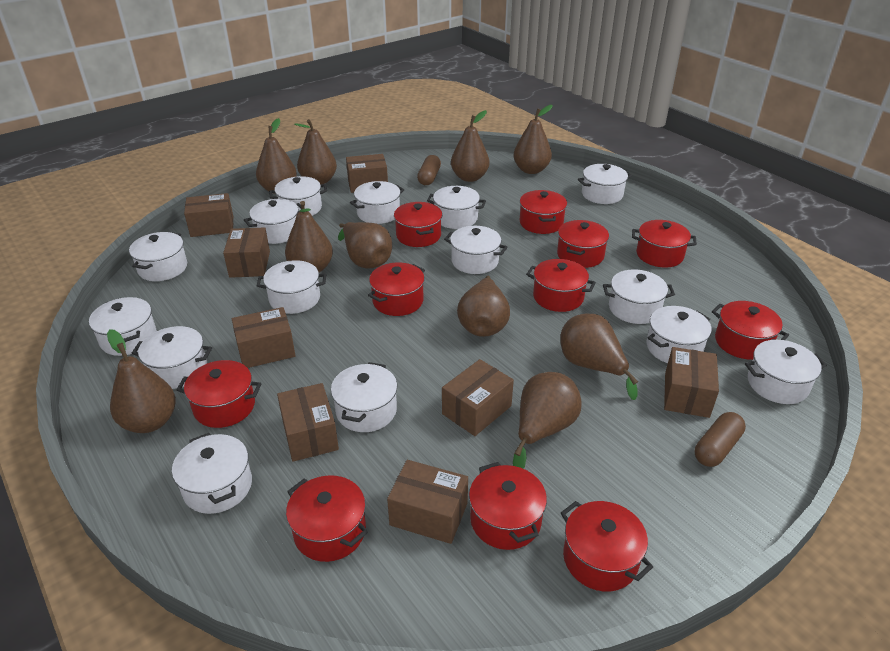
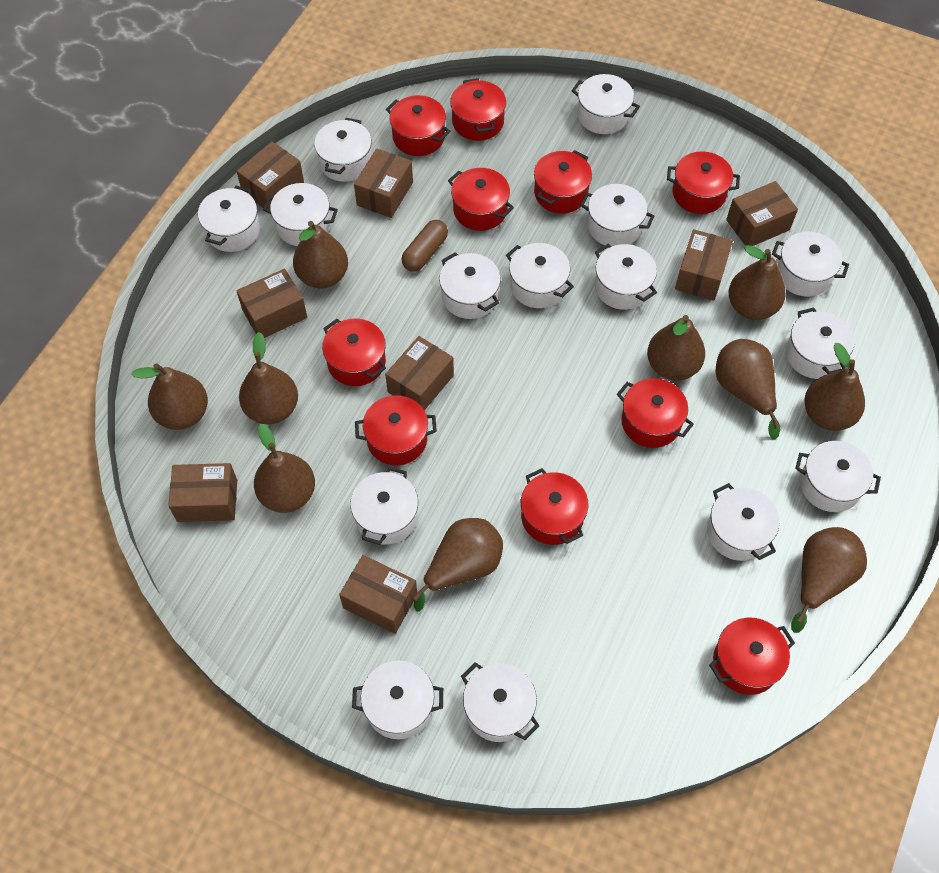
brown capsule: [417,155,441,185] [695,412,746,467] = 2 -> [401,220,448,272] = 1
red pot: [176,360,262,428] [286,475,368,562] [368,263,425,316] [394,202,442,247] [469,462,547,550] [520,190,567,234] [526,259,596,312] [557,220,609,268] [561,501,653,592] [632,220,697,267] [712,301,789,360] = 11 -> [322,318,386,386] [355,395,437,465] [386,95,450,156] [448,168,514,231] [450,78,506,141] [521,468,589,545] [534,150,592,214] [617,378,694,448] [667,151,740,214] [709,618,795,695] = 10

